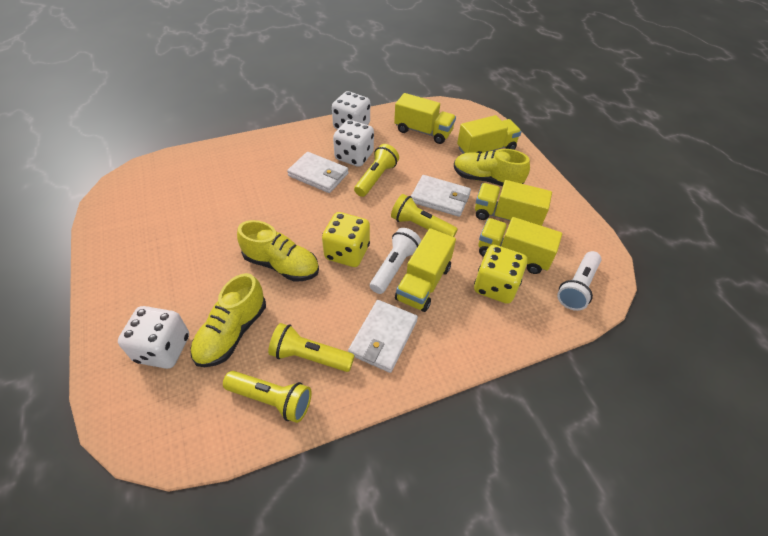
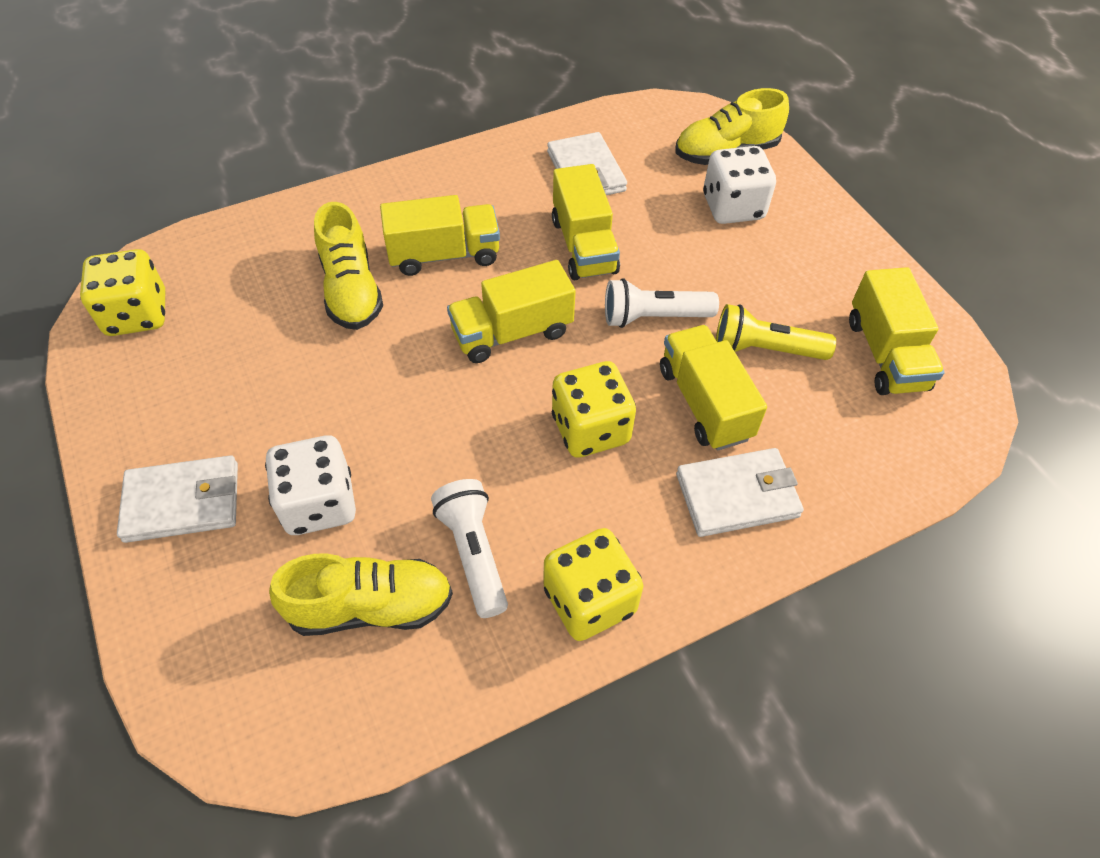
white dice: [118,306,189,369] [332,91,370,130] [333,120,374,167] = 3 -> [265,435,356,535] [703,146,776,224] = 2
yellow dice: [322,212,370,267] [474,245,527,304] = 2 -> [80,249,165,336] [543,528,644,641] [552,361,636,458] = 3
yellow flashlight: [223,371,312,423] [268,323,355,372] [354,144,399,197] [391,194,458,237] = 4 -> [716,304,836,360] = 1

